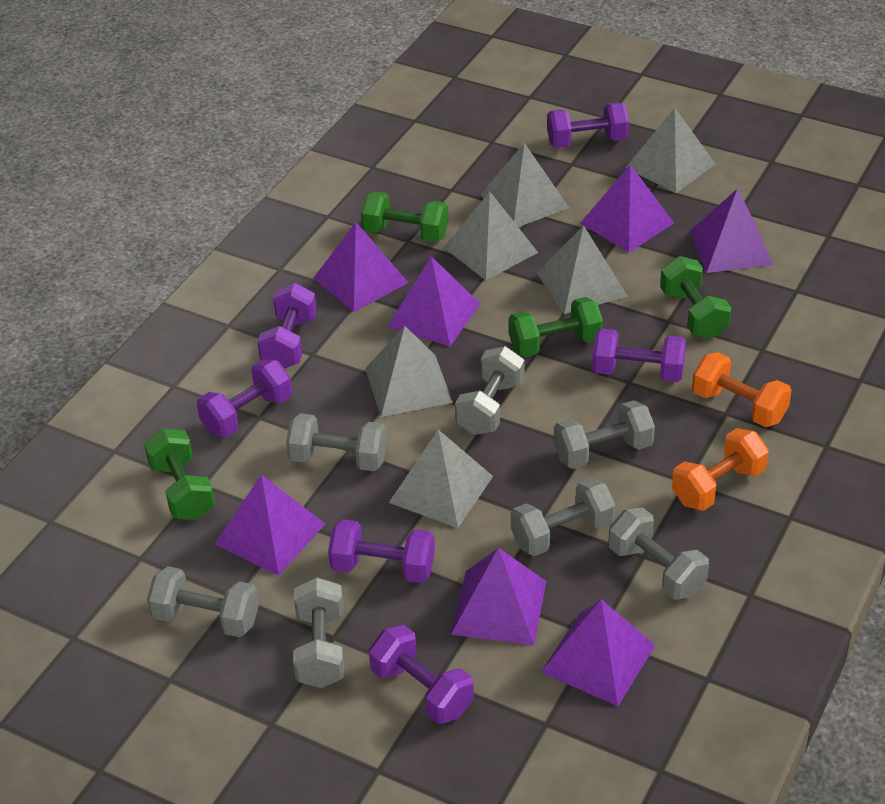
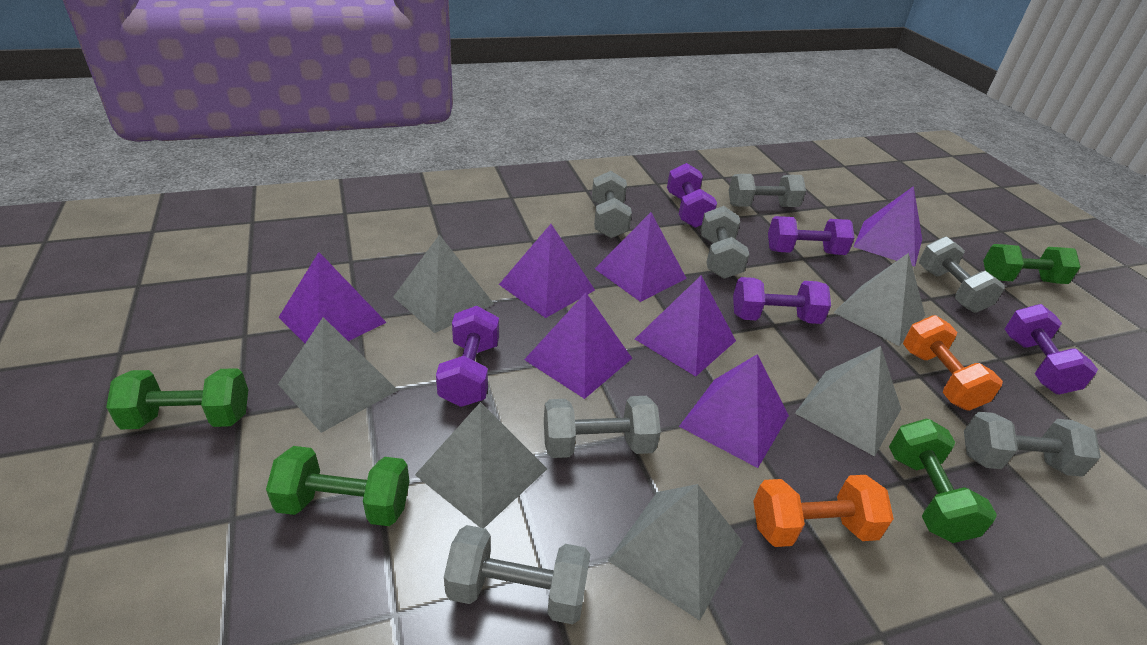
purple dumbbell: [197,359,292,437] [257,283,317,368] [328,519,435,583] [369,625,474,724] [547,102,629,148] [592,328,686,382] = 6 -> [436,306,499,407] [667,163,717,228] [733,277,831,324] [768,216,855,255] [1005,304,1098,394] = 5

